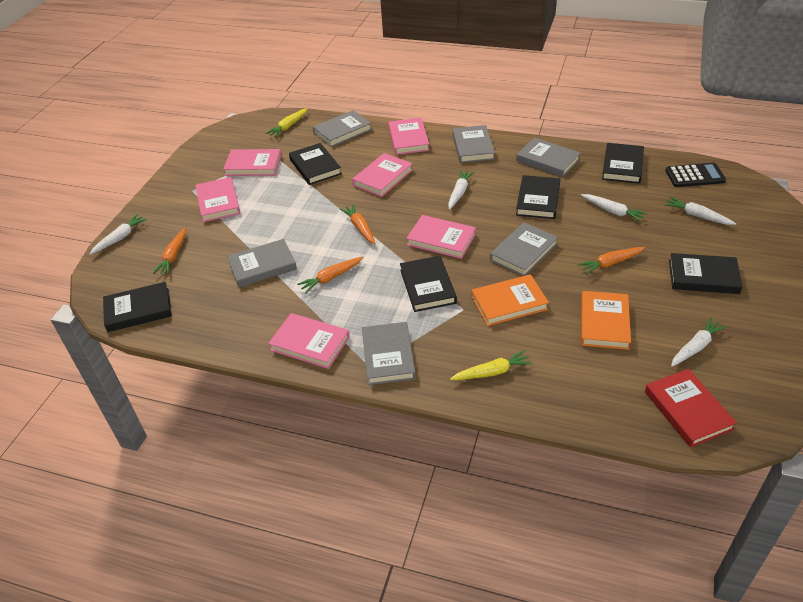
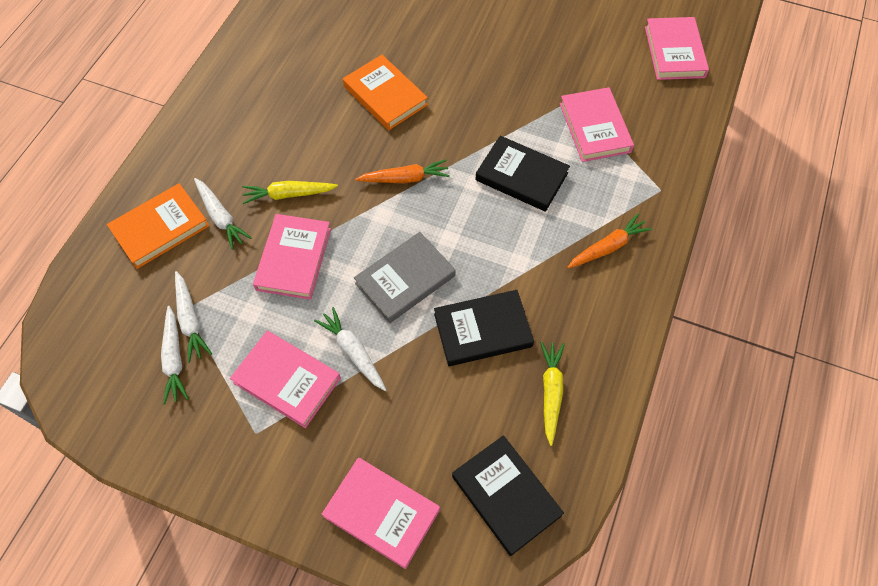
black book: [103,282,172,332] [289,143,342,185] [400,256,457,312] [516,175,560,219] [602,143,644,184] [669,253,743,294] = 6 -> [434,290,534,366] [452,435,564,556] [475,136,570,212] = 3
black calculator: [665,163,726,187] = 1 -> none = 0
grey book: [227,239,297,287] [313,110,372,147] [362,322,416,385] [452,125,495,163] [490,222,558,276] [516,137,581,177] = 6 -> [354,232,456,323] = 1
orange carrot: [153,228,186,274] [297,257,363,293] [340,204,376,244] [578,247,645,275] = 4 -> [355,160,450,183] [567,214,652,269] = 2
pink book: [195,177,240,222] [223,149,282,176] [268,313,350,369] [352,153,413,197] [389,118,429,155] [406,215,476,259] = 6 -> [230,331,341,428] [253,214,331,300] [322,458,440,569] [560,87,634,162] [645,17,709,80] = 5
red book: [645,369,737,448] = 1 -> none = 0
white carrot: [90,214,147,255] [448,170,474,210] [581,194,648,222] [665,197,736,225] [671,317,727,367] = 5 -> [161,306,189,405] [175,271,212,363] [194,178,252,250] [314,307,386,391] = 4

